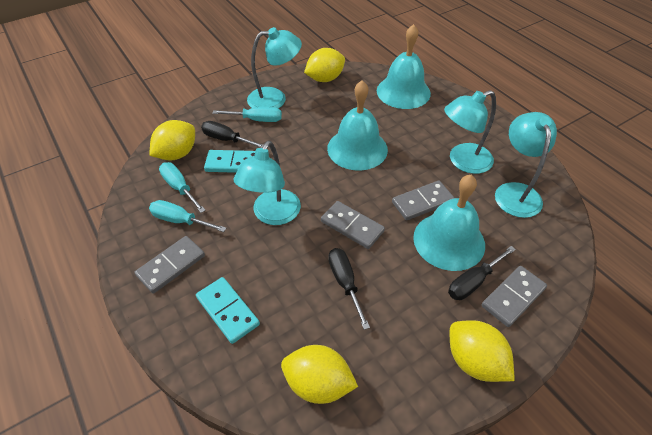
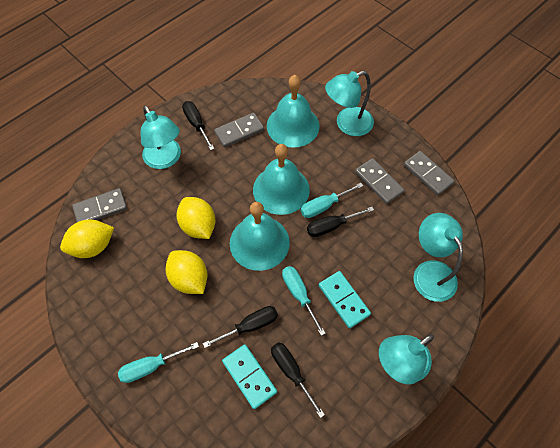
black screwdriver: [201,121,264,148] [328,248,370,330] [448,246,516,300] = 3 -> [182,101,214,150] [203,306,278,348] [271,342,325,418] [307,207,374,237] = 4
yellow lemon: [149,120,195,161] [281,345,358,404] [304,48,345,82] [450,320,515,382] = 4 -> [60,220,114,258] [166,250,207,294] [177,197,215,239] = 3

